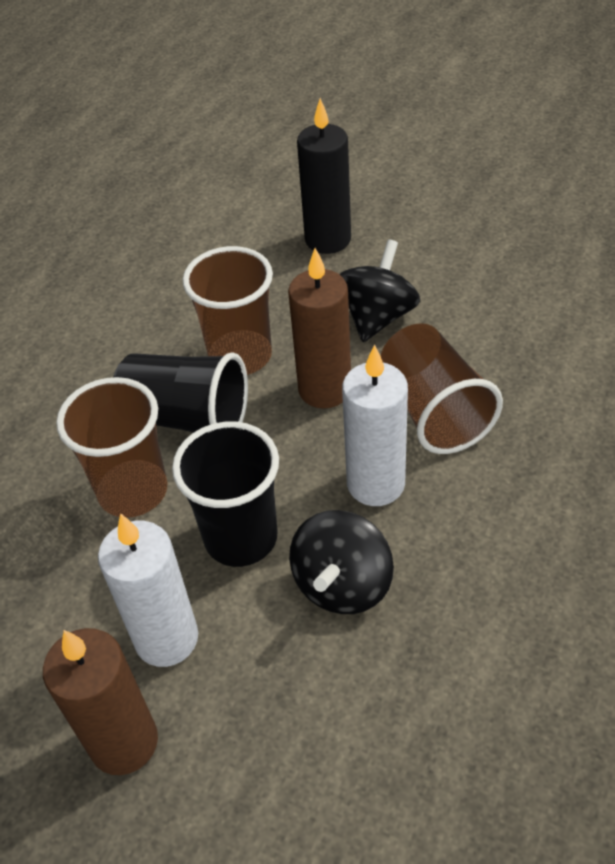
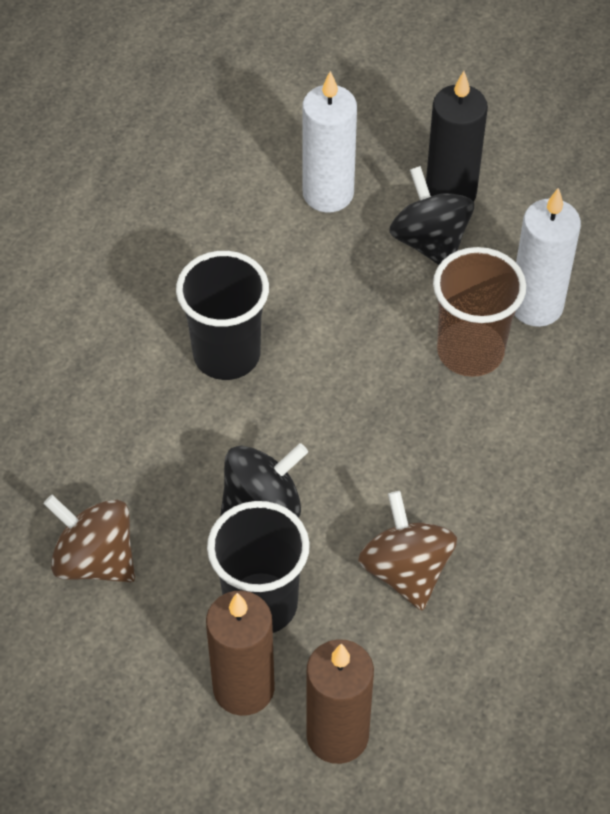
brown cup: [56,377,167,518] [183,246,273,375] [381,323,503,454] = 3 -> [433,247,526,377] = 1
brown spinning top: none = 0 -> [43,495,135,582] [358,491,457,611] = 2

